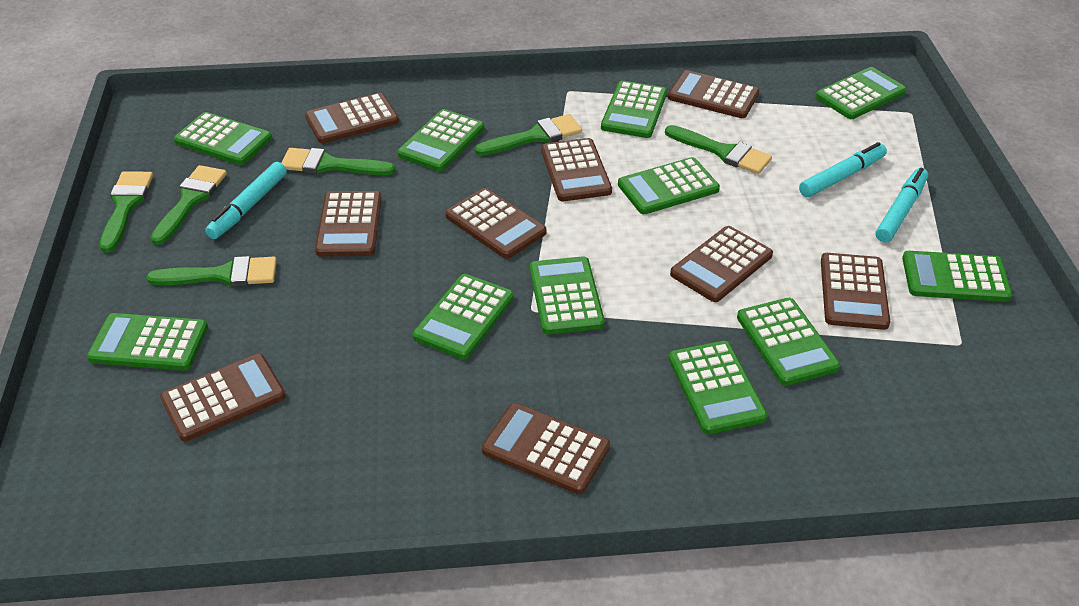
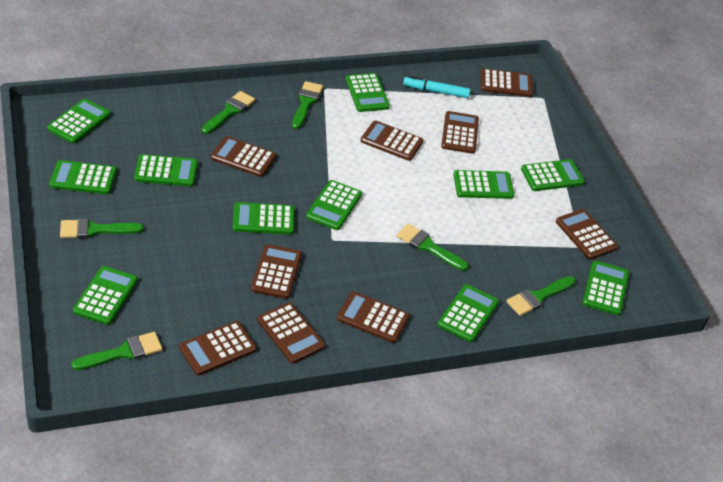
turquoise marker: [205,162,287,239] [799,142,887,197] [876,168,928,243] = 3 -> [403,76,470,98] = 1

